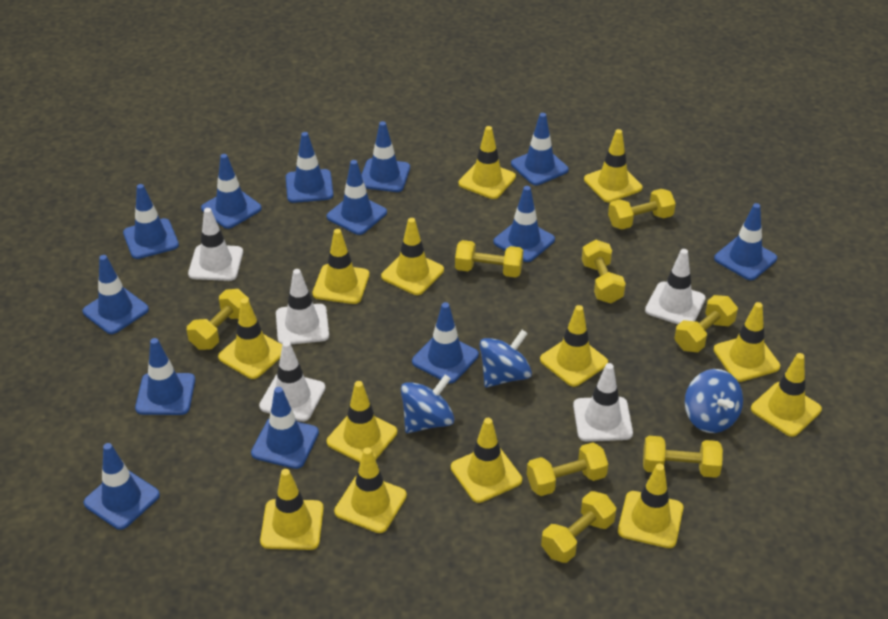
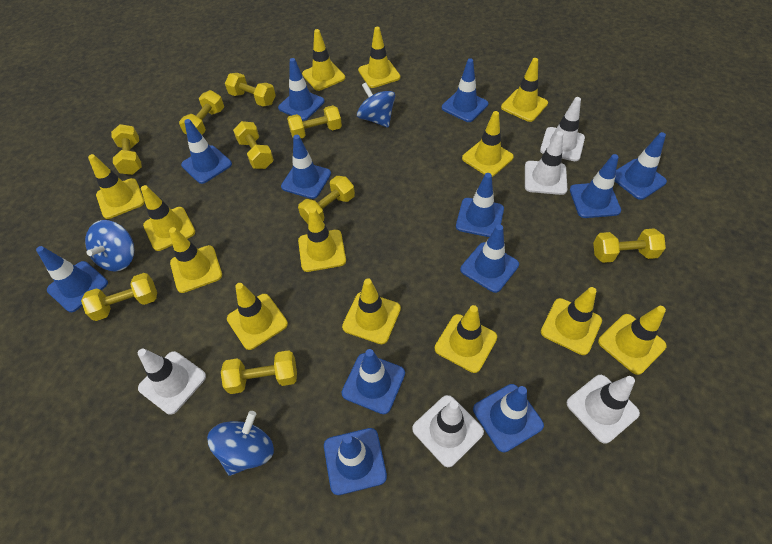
blue traffic cone: [83,255,149,334] [84,443,160,530] [123,184,179,259] [135,338,195,415] [201,154,262,229] [251,387,319,469] [286,132,333,203] [327,160,387,235] [361,121,410,192] [412,302,479,383] [493,186,555,262] [511,113,569,185] [714,203,777,280] = 13 -> [36,246,108,312] [181,119,232,184] [278,58,325,121] [281,135,331,199] [324,428,387,495] [342,349,405,414] [442,58,488,122] [456,173,504,237] [460,224,519,293] [473,384,544,452] [570,154,621,218] [615,132,667,200] = 12
yellow dumbbell: [187,289,249,350] [455,240,523,278] [527,442,608,496] [541,491,616,563] [582,240,626,303] [608,189,676,230] [643,436,723,478] [674,295,738,352] = 8 -> [81,273,157,321] [111,124,142,175] [179,90,224,135] [221,350,297,394] [225,73,276,107] [233,121,274,169] [287,105,342,138] [298,176,355,224] [593,228,666,263] = 9

